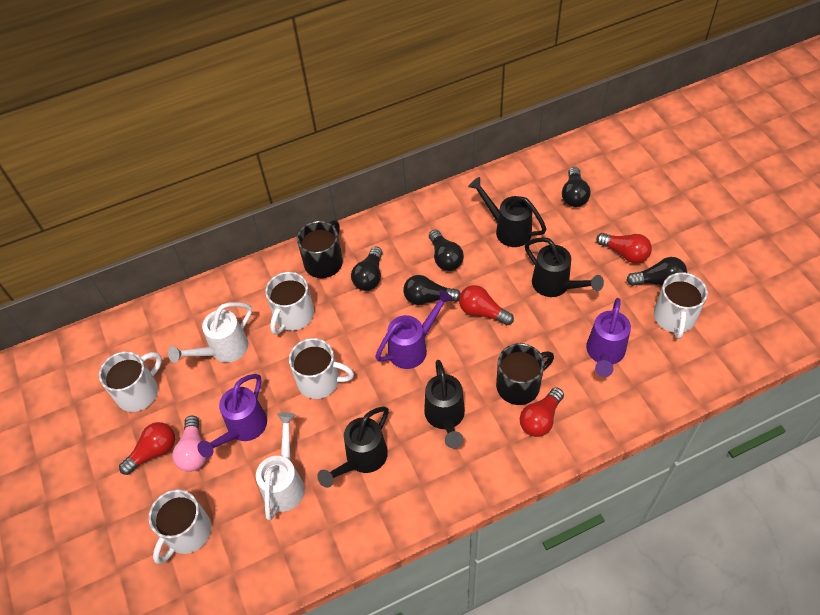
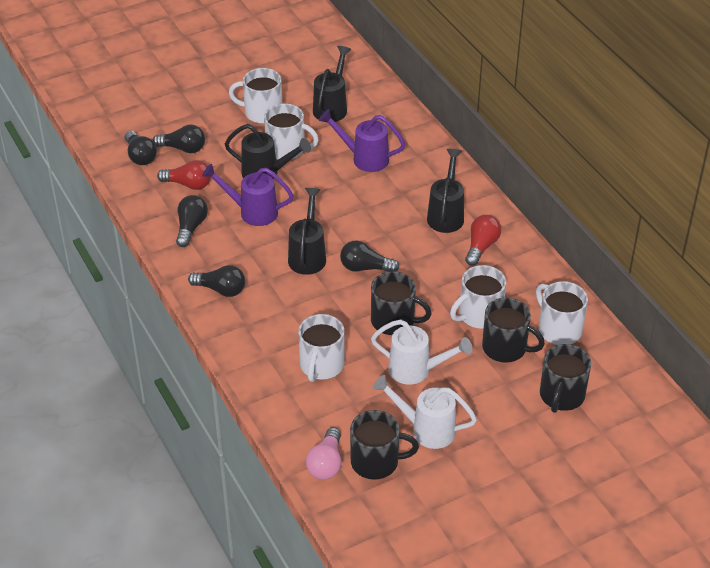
black mug: [297,220,343,278] [496,343,554,405] = 2 -> [350,410,419,480] [371,271,432,335] [482,298,545,363] [540,344,591,413] = 4
purple watering can: [198,374,267,458] [375,289,453,369] [586,298,631,377] = 3 -> [202,164,294,226] [319,109,405,172] = 2
red light bulb: [119,422,175,475] [459,285,514,326] [520,387,564,437] [596,233,652,263] = 4 -> [157,160,211,190] [465,215,501,266] = 2

